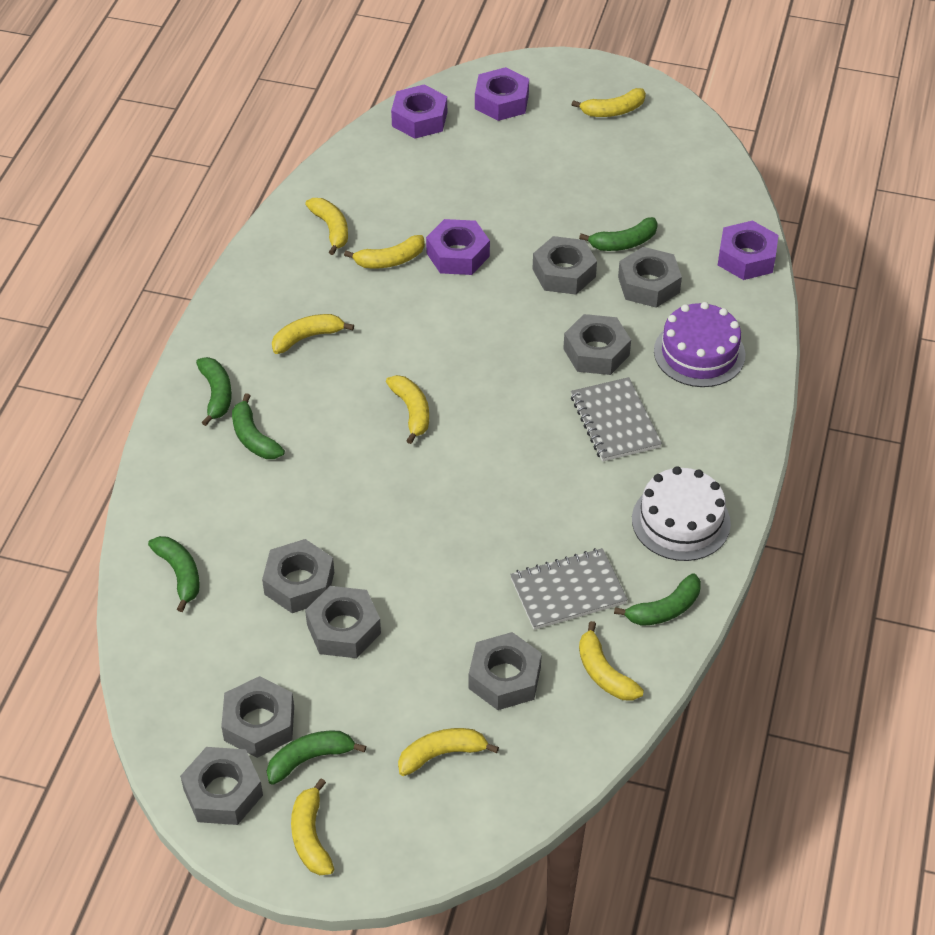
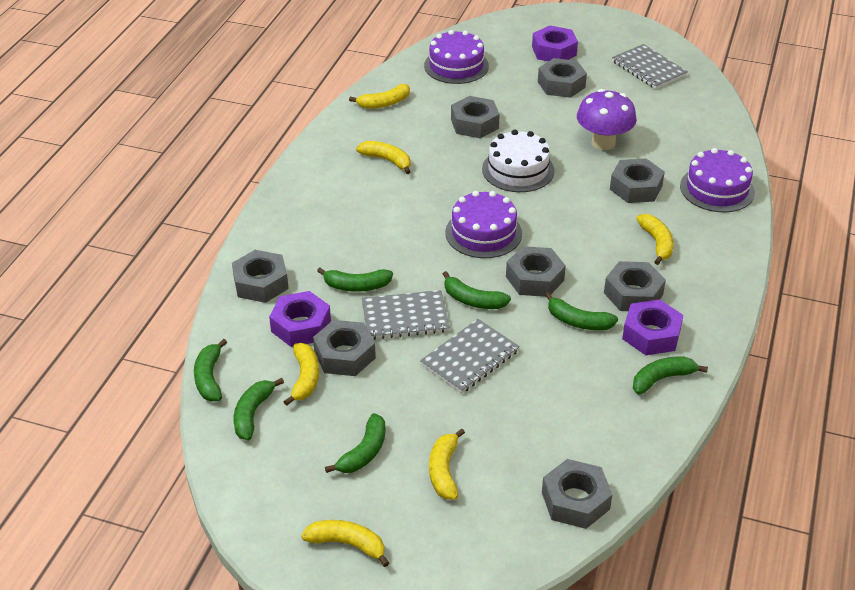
green banana: [148,536,200,612] [196,357,232,426] [232,393,285,459] [267,731,366,785] [579,217,658,251] [614,573,701,626] = 6 -> [194,339,227,401] [234,378,284,440] [317,268,393,292] [325,413,385,473] [443,271,511,309] [545,292,618,330] [633,357,708,395] = 7
grey notebook: [510,548,628,630] [571,377,662,462] = 2 -> [362,290,450,340] [420,319,520,393] [612,44,688,89] = 3
purple cake: [654,302,745,387] = 1 -> [424,30,489,84] [445,191,522,258] [680,148,755,212] = 3
purple mushroom: none = 0 -> [577,89,637,150] = 1
purple nut: [391,85,447,139] [426,219,490,275] [475,67,529,121] [718,220,779,280] = 4 -> [269,291,331,347] [532,25,578,61] [622,299,683,355] = 3
yellow banana: [272,314,354,354] [291,779,334,875] [305,198,348,255] [344,235,425,269] [386,375,429,444] [398,728,499,776] [572,88,646,117] [579,621,644,700] = 8 -> [284,343,319,406] [301,520,389,567] [349,84,410,109] [356,141,411,174] [429,428,465,500] [636,214,674,265] = 6

